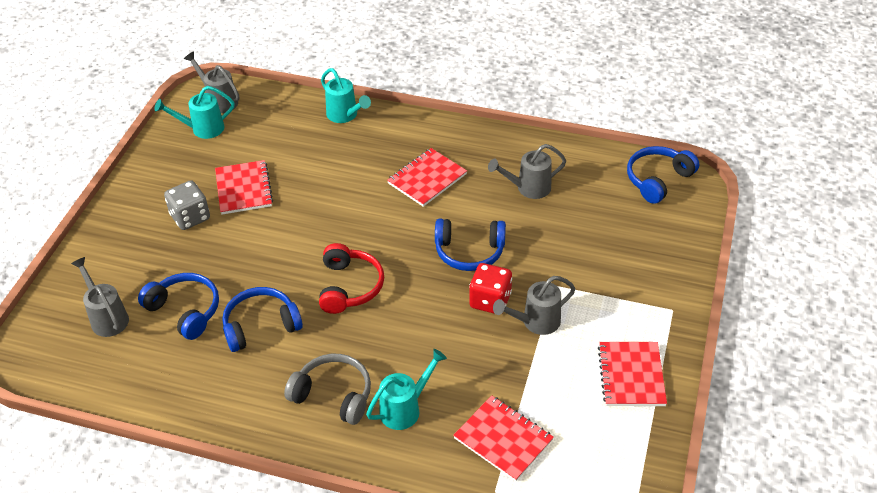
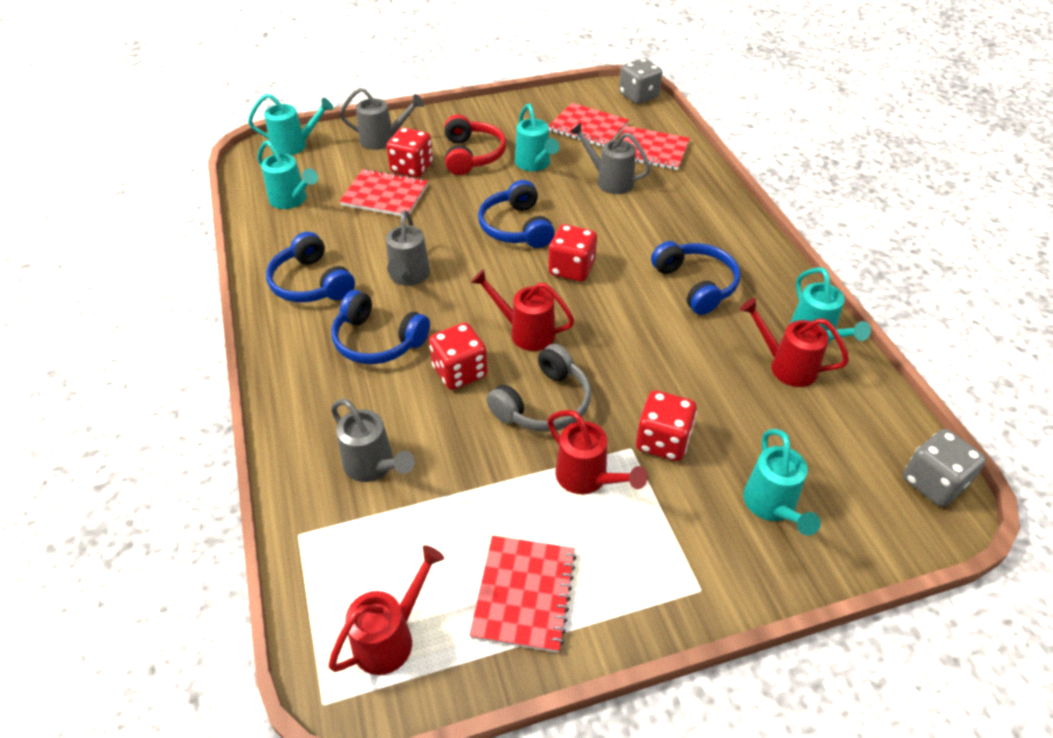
grey dice: [164,180,210,230] = 1 -> [619,58,662,104] [903,429,986,507] = 2
red dice: [469,263,512,314] = 1 -> [386,127,433,178] [429,323,488,390] [548,224,597,282] [636,390,697,461] = 4
red watering can: none = 0 -> [328,545,444,675] [471,269,574,351] [547,410,648,494] [740,298,849,387] = 4
turquoise watering can: [154,86,234,139] [321,68,371,123] [366,349,447,430] = 3 -> [248,94,333,155] [258,140,318,209] [515,103,559,171] [743,429,821,535] [790,267,871,344] = 5

